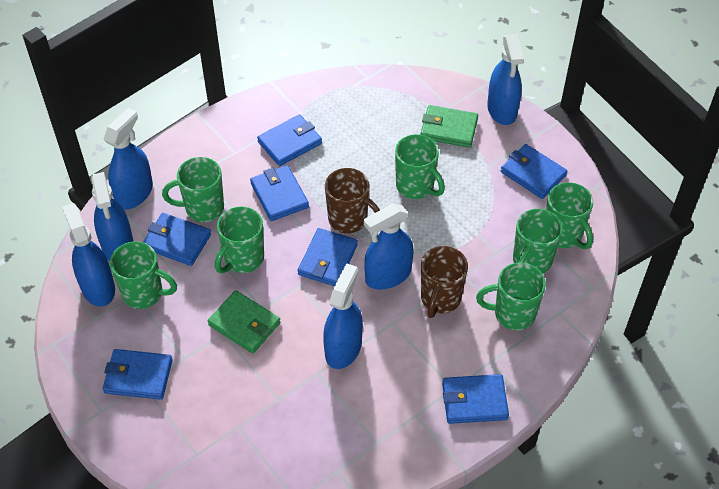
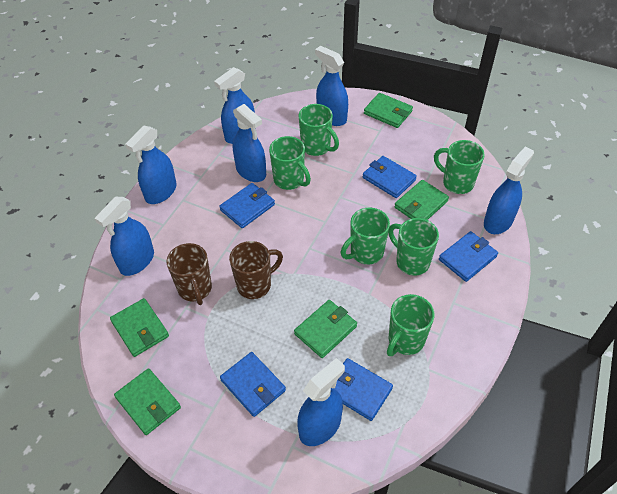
blue spray bottle: [62,203,115,307] [91,172,134,261] [104,108,153,210] [323,263,363,369] [364,204,414,290] [487,34,524,125] = 6 -> [95,197,154,276] [125,126,177,204] [214,67,256,144] [233,104,266,182] [297,358,345,446] [315,46,348,126] [484,147,534,234] = 7
blue wallet: [103,349,172,400] [143,213,211,266] [250,165,309,221] [257,114,322,166] [298,228,358,286] [442,374,509,424] [501,144,568,199] = 7 -> [219,183,275,228] [220,352,286,417] [333,358,393,421] [363,156,417,198] [439,231,498,282] = 5
green mug: [110,241,177,309] [162,157,224,222] [215,207,264,273] [395,134,445,199] [476,262,546,330] [513,209,563,274] [546,182,593,249] = 7 -> [269,136,311,190] [299,104,339,156] [341,208,390,265] [387,294,434,356] [388,218,439,276] [434,140,485,194] = 6
green wallet: [208,290,280,354] [420,105,478,148] = 2 -> [110,298,169,357] [114,368,181,435] [294,300,357,358] [364,93,413,128] [394,180,449,220] = 5

